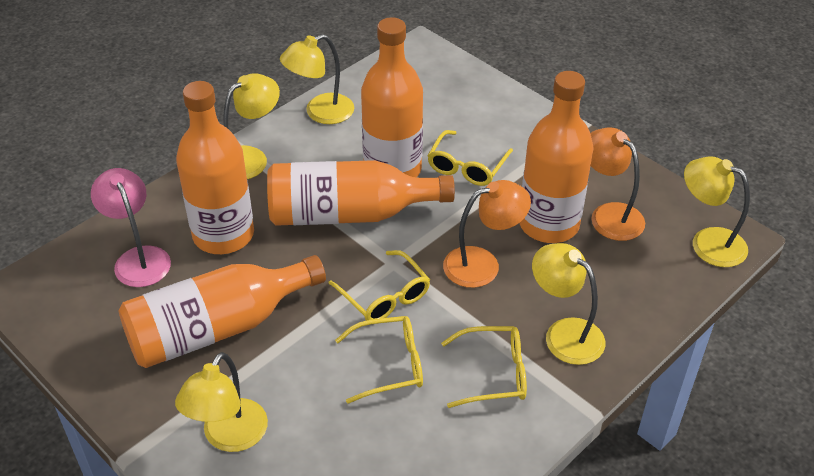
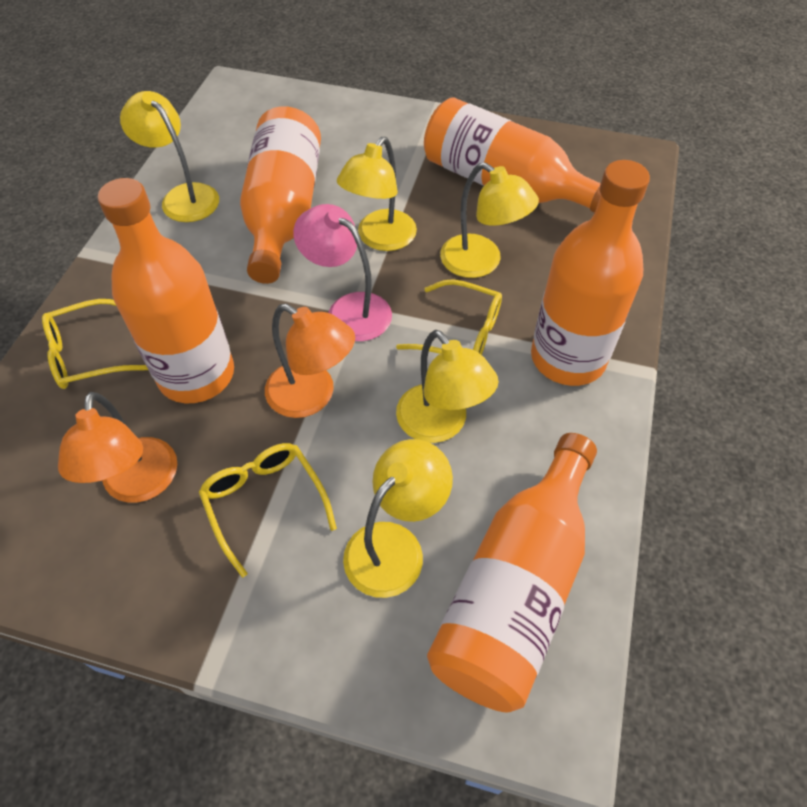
yellow glasses: [329,250,430,321] [335,316,423,404] [427,130,513,186] [441,326,527,408] = 4 -> [42,299,148,389] [199,443,337,578] [396,279,502,355] = 3

